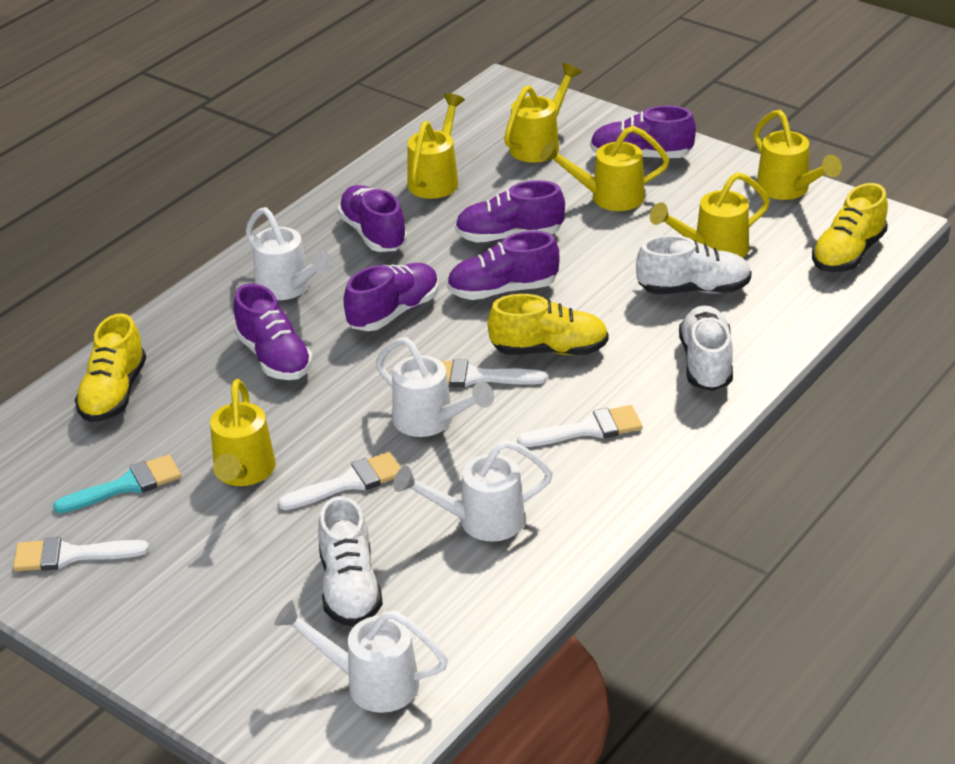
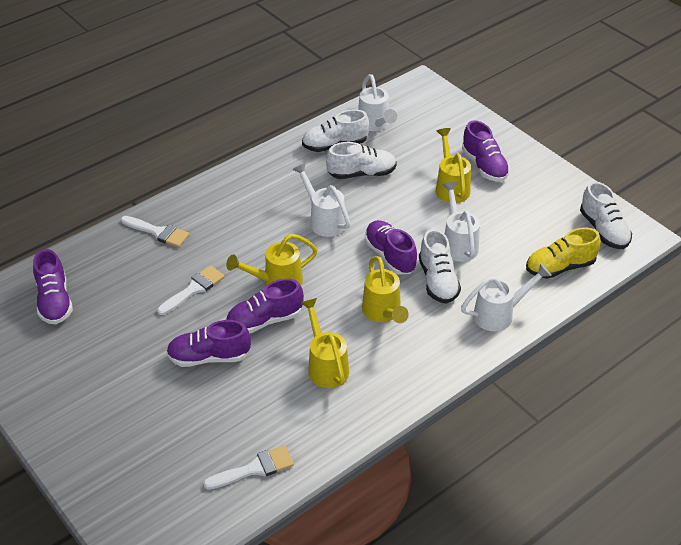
purple shoe: [234,283,313,380] [337,185,408,252] [343,263,439,331] [447,231,560,300] [455,180,565,243] [590,105,696,158] = 6 -> [33,249,73,324] [166,320,251,367] [226,279,304,334] [364,220,417,275] [462,120,510,181] = 5
turquoise brush: [53,455,181,513] = 1 -> none = 0
white brush: [13,537,149,571] [278,452,401,510] [441,359,547,387] [517,405,643,447] = 4 -> [121,216,189,247] [157,265,225,315] [203,445,294,490] = 3
white shoe: [318,496,383,627] [636,235,752,294] [679,305,733,391] = 3 -> [302,109,369,152] [326,142,397,179] [419,229,461,304] [580,181,632,249] = 4
yellow shoe: [74,313,146,422] [488,294,609,355] [812,183,888,272] = 3 -> [526,228,601,279] = 1
yellow watering can: [210,379,276,486] [408,93,465,199] [504,63,581,162] [540,126,669,211] [650,172,770,258] [754,110,842,200] = 6 -> [226,234,318,285] [301,298,349,388] [362,256,409,323] [435,128,471,203] = 4

